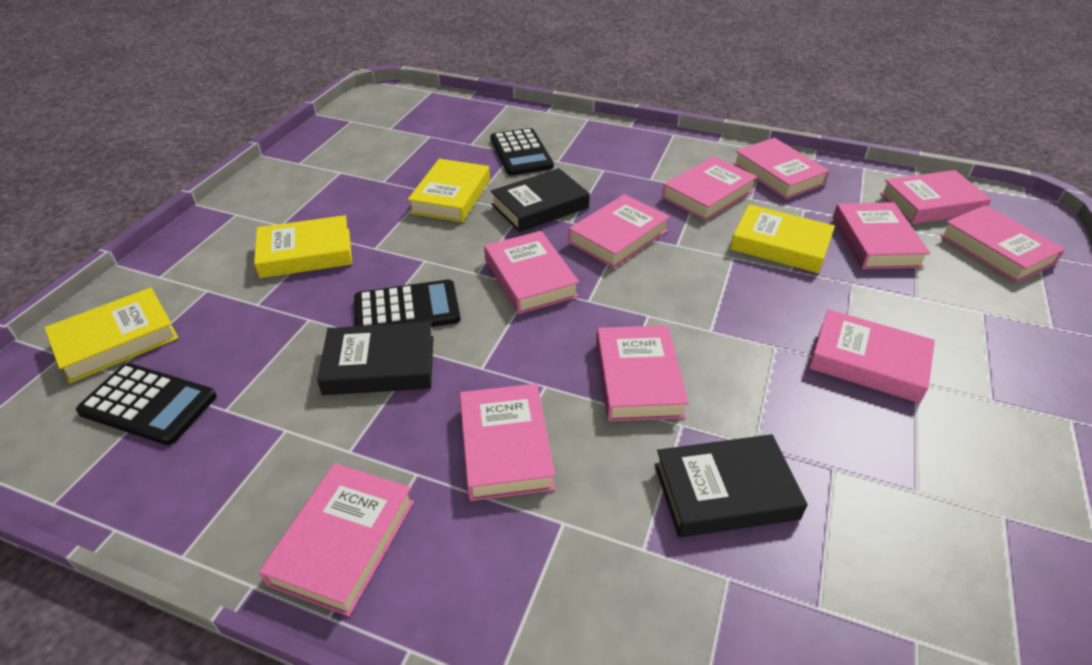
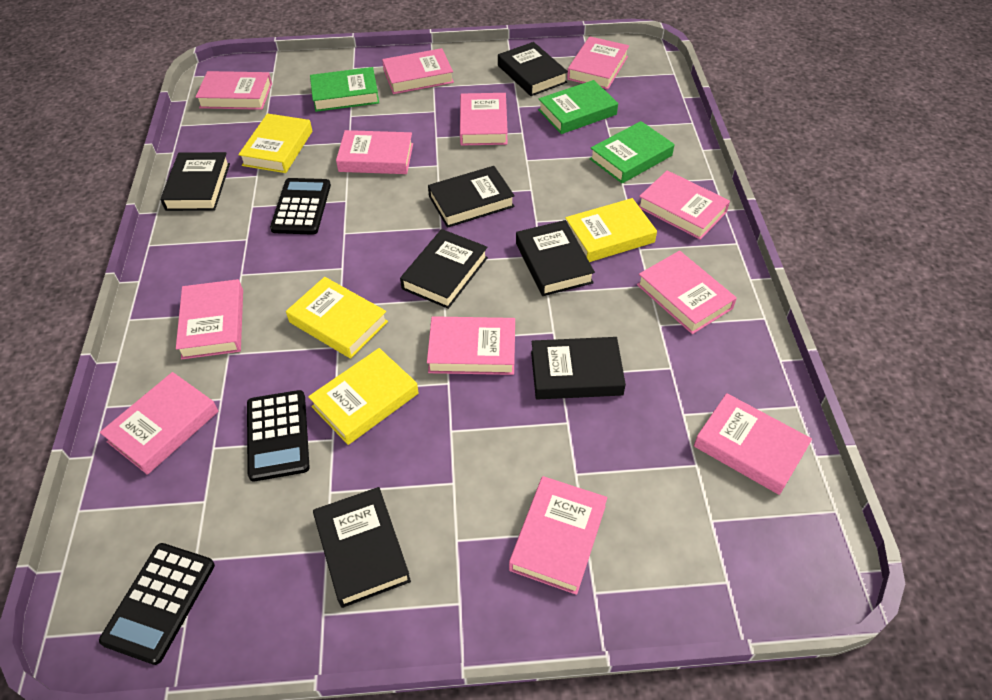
black book: [317,322,434,395] [491,168,590,232] [655,434,808,537] = 3 -> [160,152,230,211] [313,487,411,608] [400,229,488,309] [428,166,515,228] [498,42,568,96] [516,220,595,296] [531,337,626,400] = 7
green book: none = 0 -> [310,67,379,112] [538,80,618,134] [589,121,674,183] = 3
pink book: [259,463,414,616] [459,384,555,501] [484,231,579,314] [568,194,670,268] [596,325,688,421] [662,156,757,221] [733,138,830,199] [809,309,935,403] [833,202,930,269] [880,170,991,224] [940,205,1065,283] = 11 -> [100,372,218,475] [176,279,243,359] [196,71,272,110] [336,130,413,174] [382,48,454,94] [427,316,515,375] [460,93,508,146] [509,476,607,595] [567,36,629,89] [637,251,737,334] [639,170,730,240] [694,393,812,495] = 12

